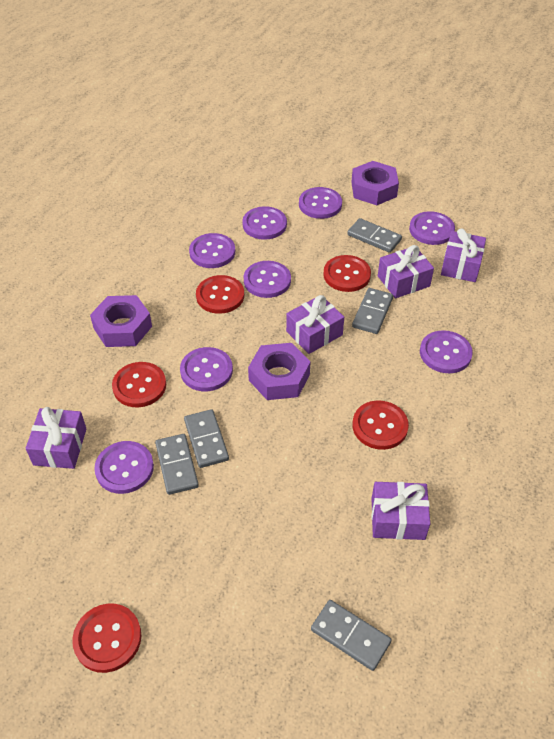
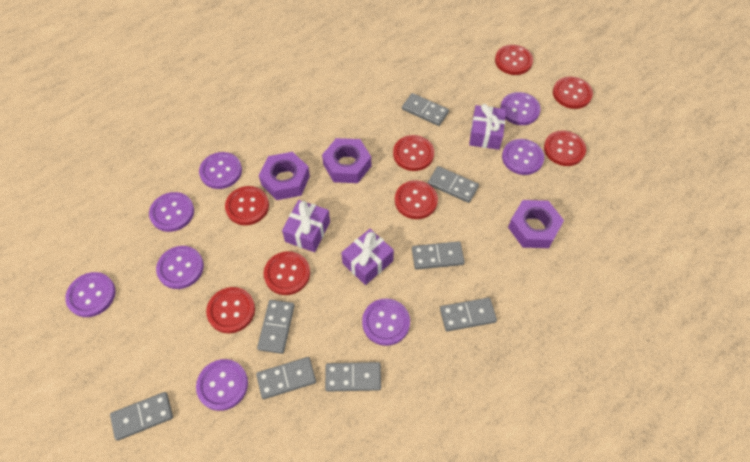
grey domino: [155,434,199,495] [184,409,229,468] [311,600,392,671] [347,218,402,253] [352,288,393,334] = 5 -> [110,392,173,441] [256,357,316,399] [257,300,295,354] [325,362,381,392] [402,93,449,126] [412,241,465,270] [428,166,479,203] [440,298,497,332] = 8
purple gift: [26,407,86,469] [286,295,344,354] [371,482,430,540] [378,245,434,299] [441,228,486,282] = 5 -> [282,200,330,252] [341,229,394,285] [469,104,506,150] = 3
red button: [72,604,141,673] [112,362,166,407] [196,275,244,314] [323,255,371,292] [352,401,409,450] = 5 -> [206,287,255,333] [225,186,269,225] [264,251,310,295] [393,135,434,171] [395,180,438,219] [495,45,533,75] [544,130,586,166] [553,77,593,109] = 8

